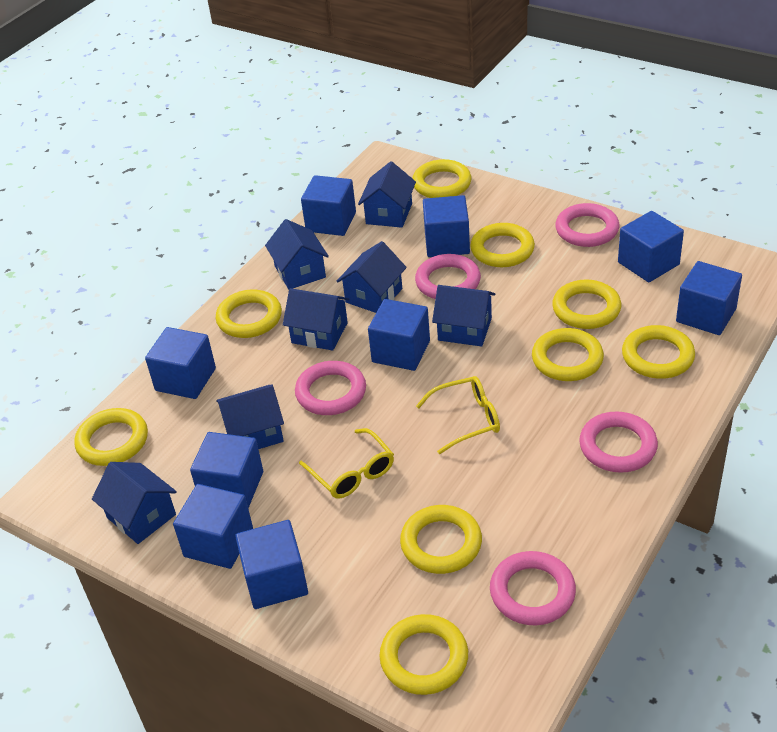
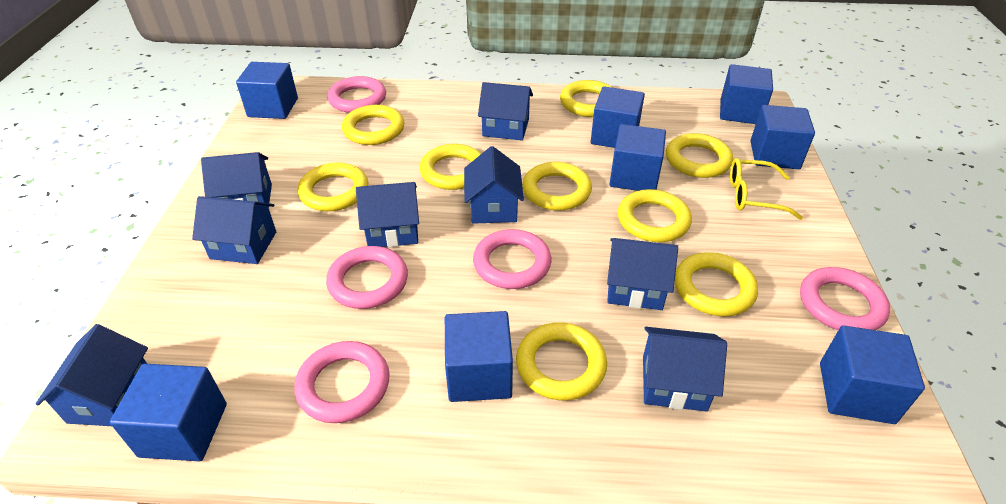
blue cube: [145,327,216,399] [173,484,253,569] [190,432,263,508] [235,520,308,609] [301,175,356,236] [368,299,430,371] [423,195,470,257] [618,211,684,282] [676,261,742,335] = 9 -> [110,364,227,462] [236,62,298,119] [445,311,513,402] [591,86,645,148] [609,124,666,191] [720,64,773,124] [750,105,815,169] [820,325,925,424] = 8
blue house: [92,462,177,544] [216,384,284,449] [265,219,329,289] [283,288,349,351] [336,241,407,313] [358,161,416,228] [432,285,495,347] = 7 -> [36,324,148,426] [192,196,276,264] [201,152,272,207] [356,182,419,247] [464,146,524,224] [478,82,533,140] [607,238,678,310] [643,327,727,412] = 8
yellow glasses: [299,428,394,499] [416,376,500,454] = 2 -> [730,158,803,220] = 1

